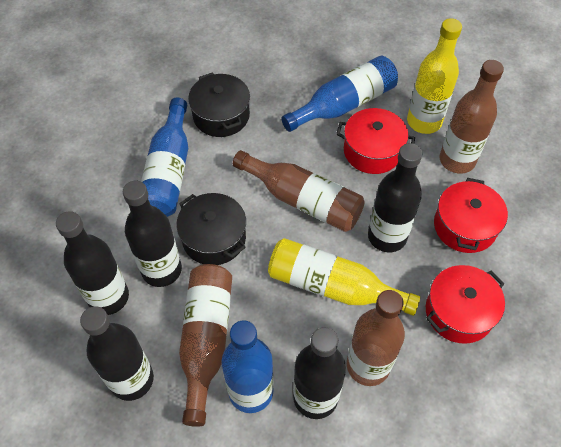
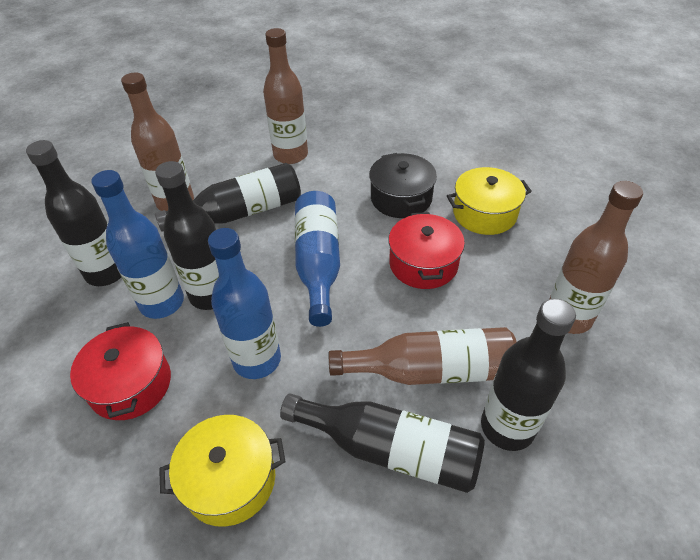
black pot: [176,193,246,265] [188,72,250,137] = 2 -> [369,153,437,218] = 1
red pot: [336,108,415,174] [426,265,505,344] [434,178,508,253] = 3 -> [70,322,171,420] [389,212,465,289] = 2
yellow bottle: [268,238,420,316] [407,18,462,134] = 2 -> none = 0
yellow pot: none = 0 -> [159,415,286,527] [447,167,532,235] = 2

